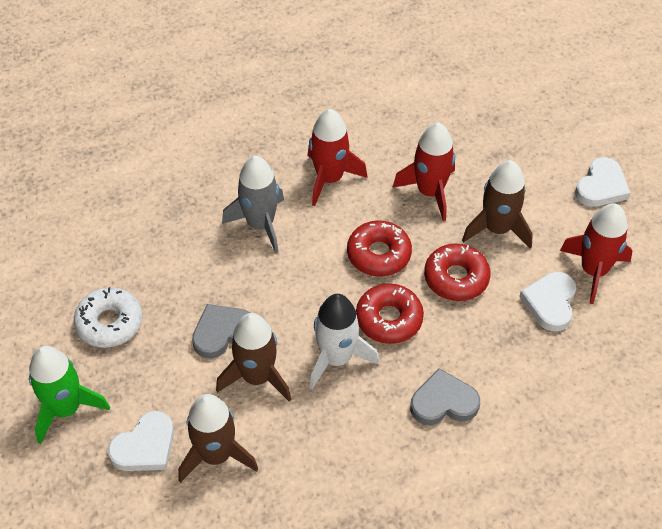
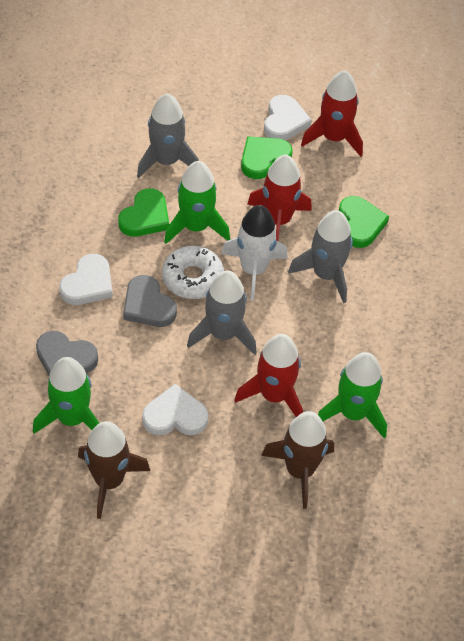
brown rocket: [178,394,258,483] [216,313,292,402] [462,160,533,249] = 3 -> [78,421,150,519] [261,411,334,509] = 2
green heart: none = 0 -> [118,188,169,237] [241,136,293,179] [339,196,389,248] = 3
green rocket: [29,346,110,444] = 1 -> [33,357,99,434] [164,161,230,244] [318,352,387,438] = 3
grey rocket: [222,156,284,253] = 1 -> [137,93,199,178] [187,271,257,355] [288,210,353,303] = 3
red donut: [347,220,412,277] [356,283,424,344] [424,244,490,301] = 3 -> none = 0

